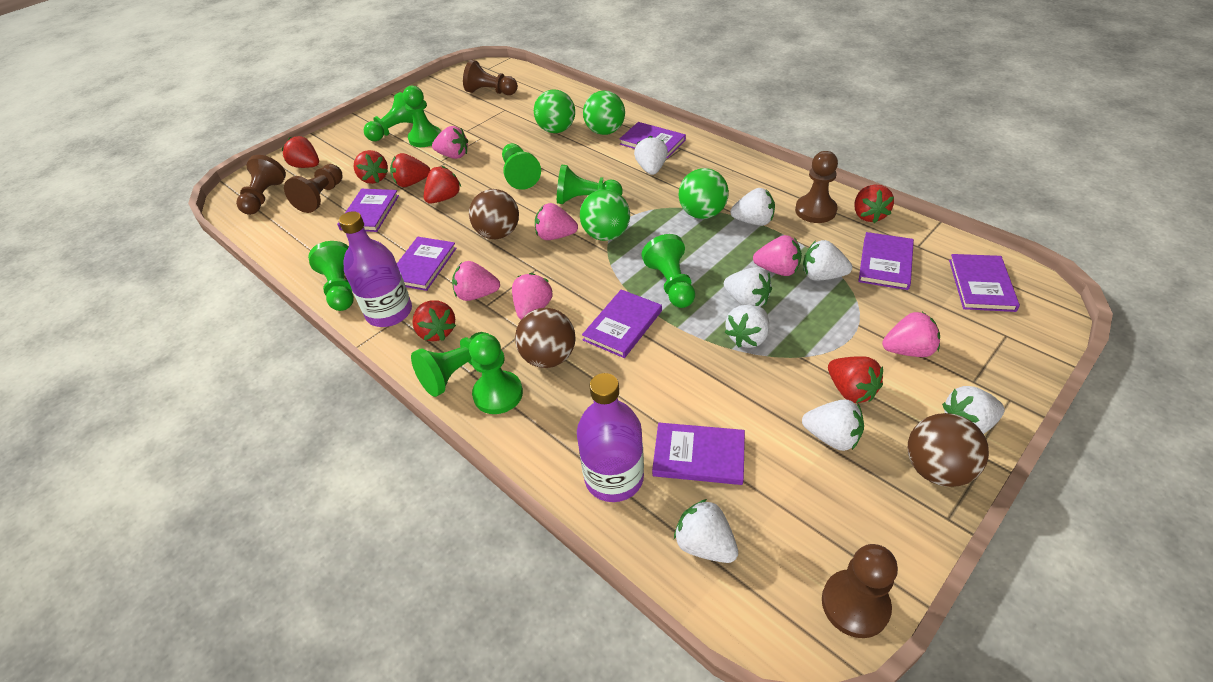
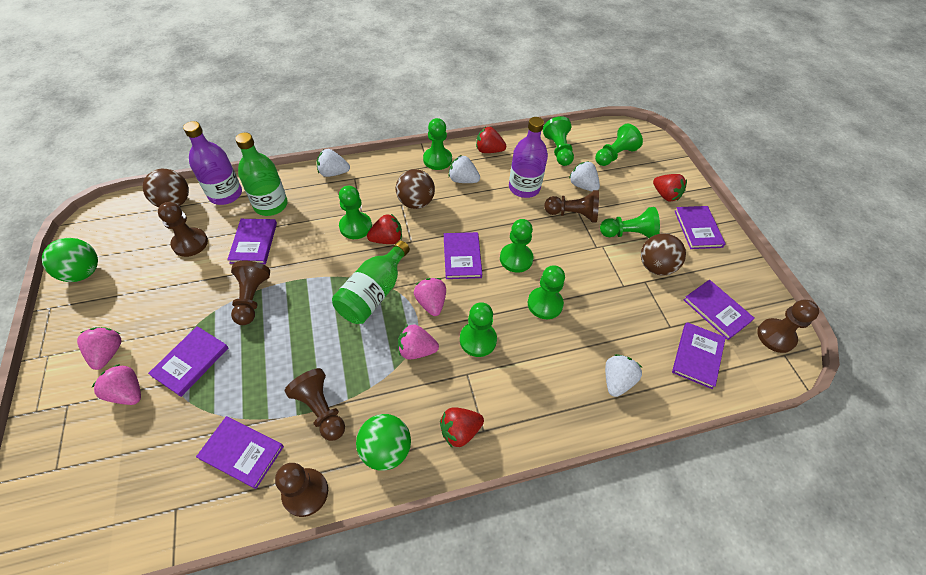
brown pawn: [236,155,286,215] [284,164,343,213] [463,60,518,95] [795,151,838,223] [822,544,898,638] = 5 -> [158,202,208,257] [231,261,270,325] [275,463,328,517] [285,368,345,441] [544,190,599,222] [757,300,819,353] = 6
green ball: [534,89,575,133] [580,189,630,241] [583,90,625,135] [679,168,729,219] = 4 -> [42,238,98,282] [356,414,411,471] = 2
green bottle: none = 0 -> [235,133,288,216] [332,240,410,324] = 2
pink strawberry: [432,126,468,159] [452,261,500,301] [512,273,553,320] [535,203,578,240] [753,235,802,276] [882,312,940,357] = 6 -> [77,327,121,370] [92,364,141,405] [398,324,439,359] [414,278,446,316] = 4
red strawberry: [281,136,319,168] [354,150,388,184] [390,153,430,187] [412,300,456,341] [424,166,461,204] [828,356,883,403] [854,185,894,223] = 7 -> [367,214,402,244] [440,408,484,447] [476,127,506,153] [653,174,687,201] = 4
white strawberry: [634,136,668,175] [674,499,738,563] [724,267,772,307] [725,305,769,348] [730,188,775,226] [802,399,864,451] [803,240,852,281] [942,386,1005,434] = 8 -> [317,149,350,177] [448,155,480,183] [569,161,600,191] [605,354,642,397] = 4

